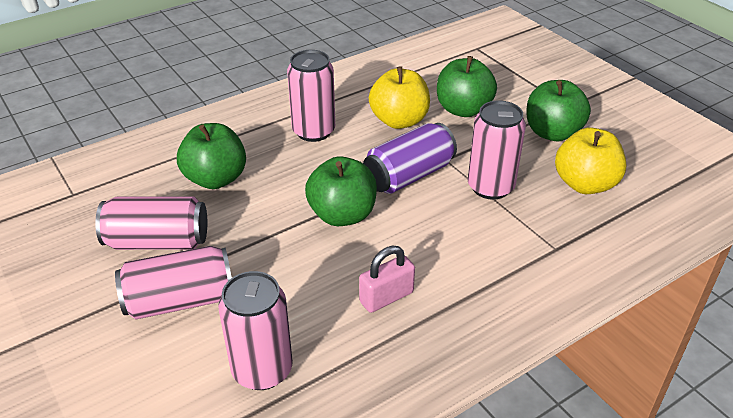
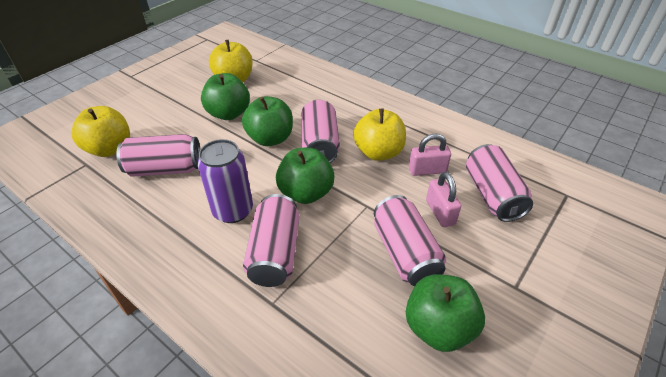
pink padlock: [359,246,415,313] = 1 -> [409,133,451,176] [426,172,462,227] = 2
yellow apple: [369,66,430,129] [555,128,626,194] = 2 -> [72,106,130,157] [209,40,253,82] [353,108,406,161] = 3

